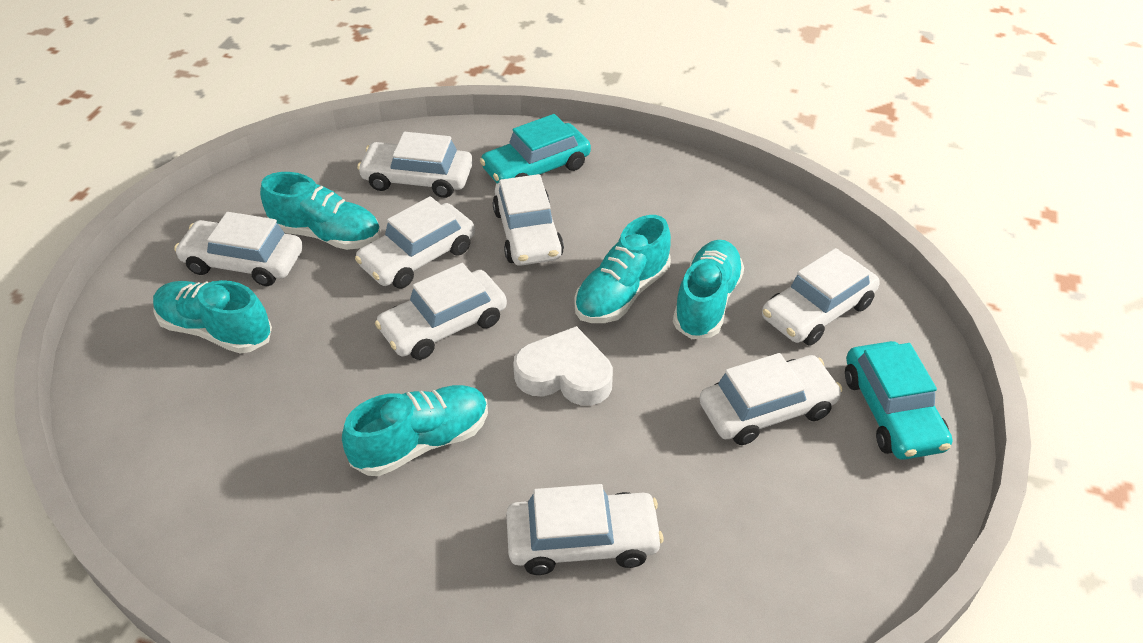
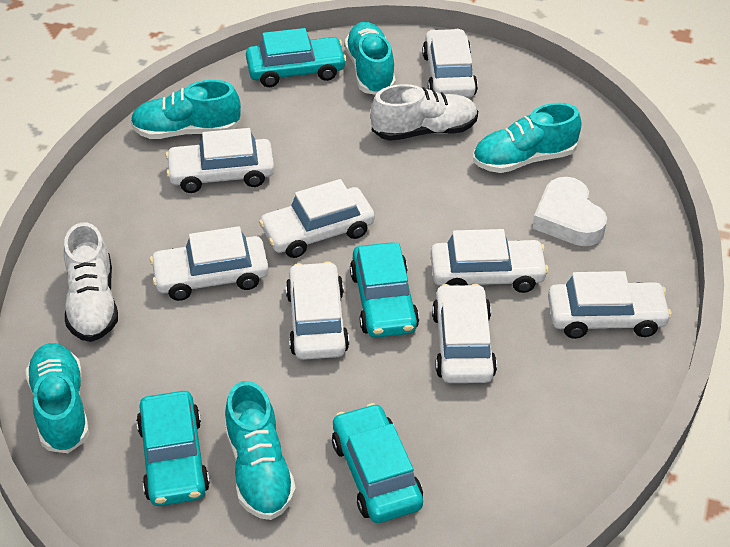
turquoise car: [480,114,591,183] [845,341,952,460] = 2 -> [136,391,210,506] [246,28,347,87] [332,403,423,523] [350,242,419,338] = 4
white shoe: none = 0 -> [64,222,118,342] [371,84,478,141] = 2

